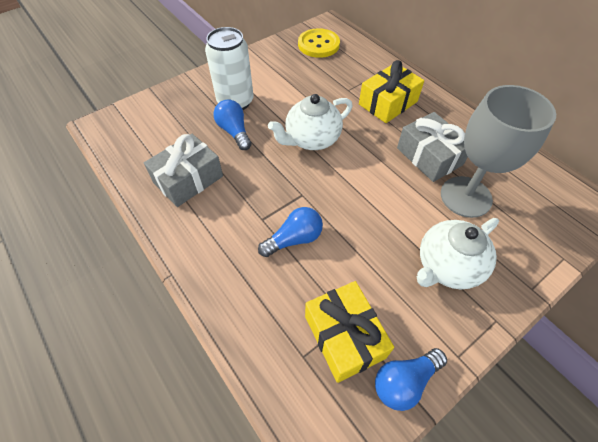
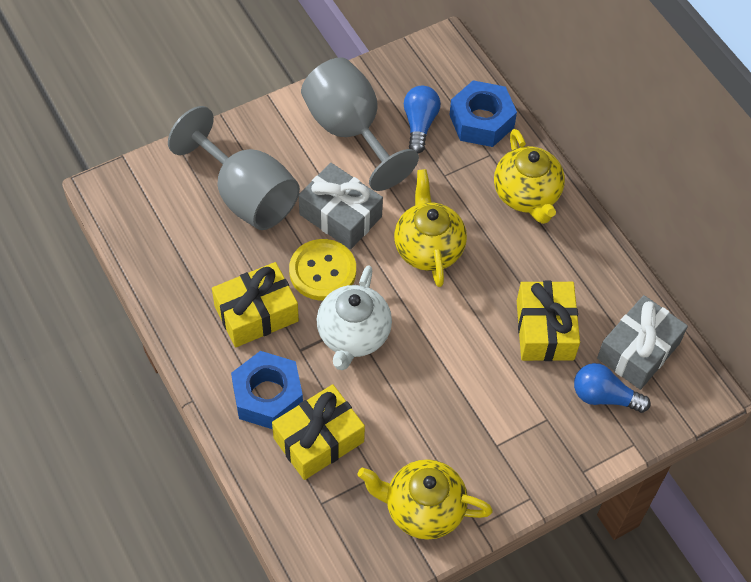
blue light bulb: [213,99,251,150] [258,207,323,257] [375,348,447,411] = 3 -> [404,86,441,153] [574,363,651,413] = 2
blue nut: none = 0 -> [231,351,303,429] [449,80,517,147] = 2
grey goblet: [441,85,556,218] = 1 -> [168,106,300,230] [301,57,419,191] = 2
white can: [205,27,254,110] = 1 -> none = 0
white teapot: [268,94,353,150] [417,218,499,289] = 2 -> [316,265,392,370] = 1
yellow gift: [305,281,394,383] [359,60,424,123] = 2 -> [212,262,299,347] [272,384,365,480] [517,281,580,361] = 3
yellow teapot: none = 0 -> [358,459,493,540] [394,169,467,287] [494,129,565,224] = 3

